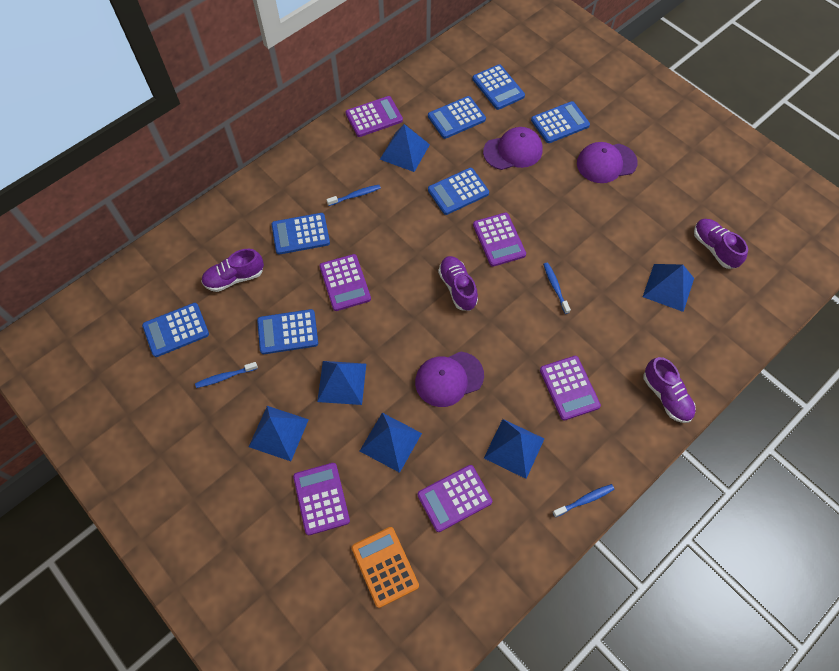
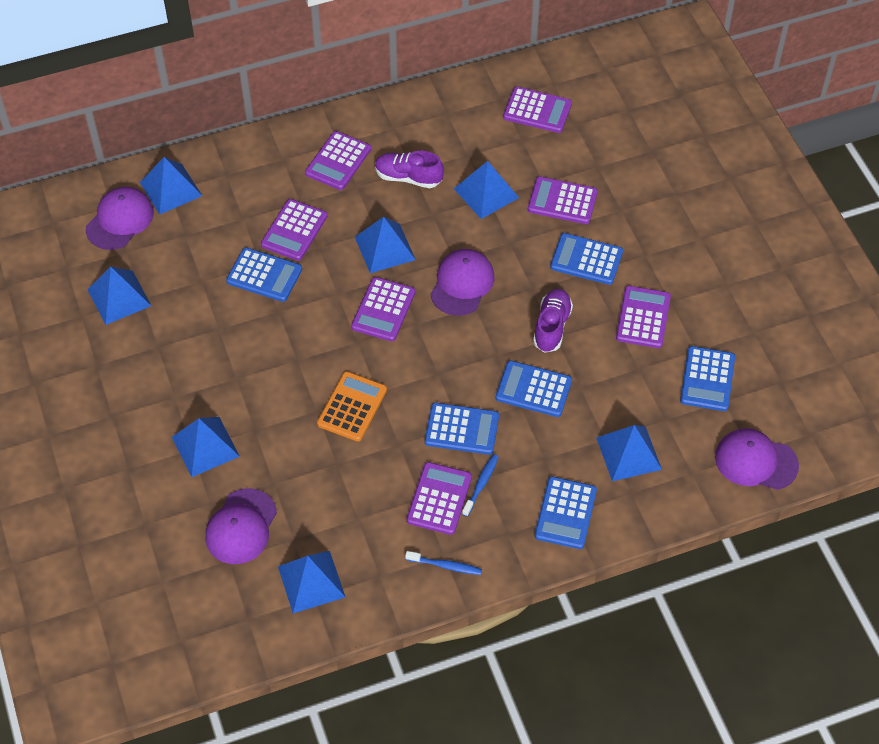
blue calculator: [142,303,209,357] [257,309,318,354] [271,213,330,255] [428,96,486,139] [428,168,489,215] [472,64,525,110] [531,101,590,143] = 7 -> [226,248,302,302] [425,403,499,455] [496,361,572,417] [535,477,597,549] [550,233,623,285] [680,346,735,411] = 6
blue pyramid: [249,406,309,461] [317,361,366,405] [360,413,422,473] [380,124,430,172] [484,419,544,479] [643,264,694,312] = 6 -> [87,267,151,325] [140,157,202,215] [172,417,240,477] [278,551,345,613] [355,217,416,273] [454,161,519,219] [596,425,662,481] = 7
blue toothbrush: [195,362,258,388] [326,185,381,206] [543,262,571,314] [553,484,614,517] = 4 -> [405,551,482,575] [462,454,499,517] = 2
purple calculator: [293,463,350,535] [319,254,371,311] [346,96,403,137] [418,465,492,532] [473,213,526,267] [540,356,601,421] = 6 -> [261,199,327,261] [305,131,371,190] [351,277,415,341] [407,462,472,535] [503,87,572,133] [528,177,598,224] [616,286,671,348] = 7
purple cap: [415,352,484,407] [483,127,543,170] [577,142,638,183] = 3 -> [86,187,154,250] [205,488,277,564] [430,249,495,316] [715,428,799,490] = 4
purple shoe: [201,249,264,292] [438,256,478,311] [644,357,696,423] [694,219,748,269] = 4 -> [375,151,444,188] [533,289,573,353] = 2

